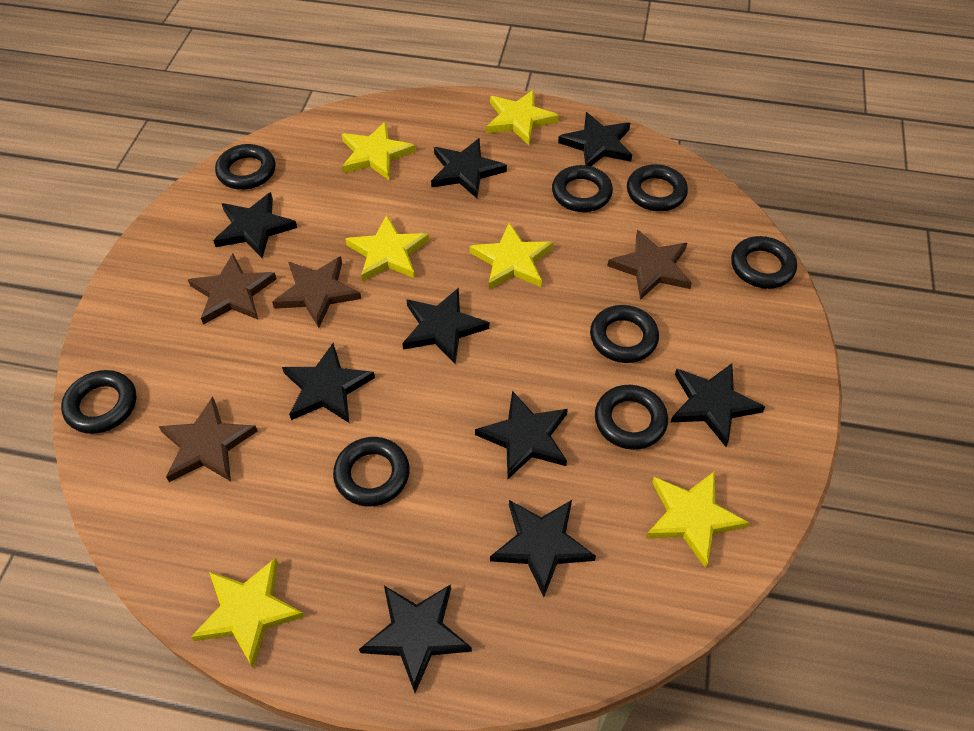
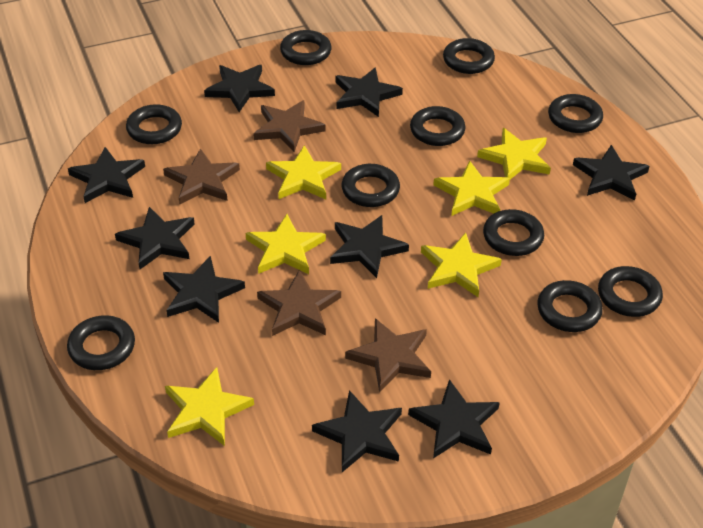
black ring: [61,370,136,434] [215,144,275,190] [333,437,410,506] [552,165,613,212] [590,305,659,363] [595,385,668,450] [627,164,688,211] [731,236,797,289] = 8 -> [67,315,135,370] [126,104,182,144] [280,30,331,65] [342,164,400,207] [410,106,465,146] [443,38,495,74] [483,209,544,256] [537,280,603,332] [548,94,603,133] [598,266,663,317] = 10

